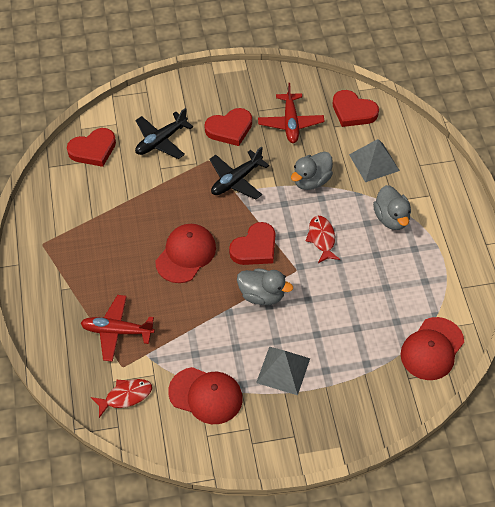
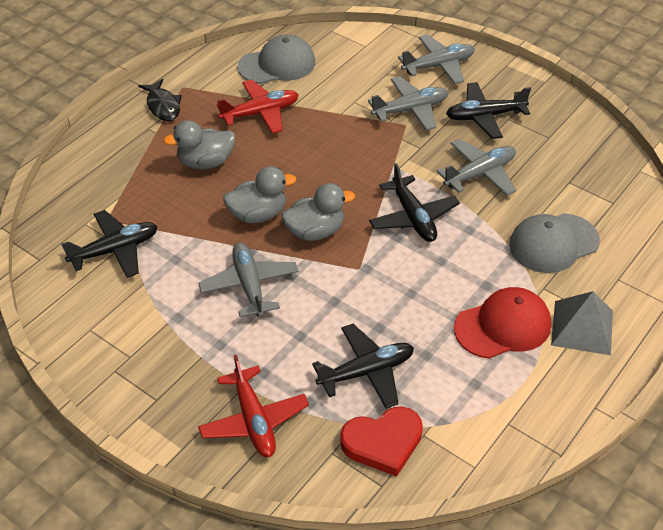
black fish: none = 0 -> [138,79,182,121] = 1
black plane: [135,108,193,159] [209,146,269,200] = 2 -> [61,210,158,278] [312,324,414,409] [369,163,460,242] [446,82,531,139] = 4
grey cap: none = 0 -> [238,35,315,84] [509,213,600,273] = 2
grey plane: none = 0 -> [198,242,299,318] [368,76,449,131] [398,35,475,84] [436,139,516,196] = 4
grey pyramid: [256,347,310,395] [349,139,400,182] = 2 -> [551,291,613,355] = 1
red cap: [155,224,216,283] [168,367,243,424] [401,317,464,380] = 3 -> [454,287,551,359] = 1
red fish: [91,379,152,418] [305,216,340,263] = 2 -> none = 0
red heart: [67,128,116,167] [204,108,252,146] [229,222,275,265] [333,90,379,127] = 4 -> [340,407,423,477] = 1

